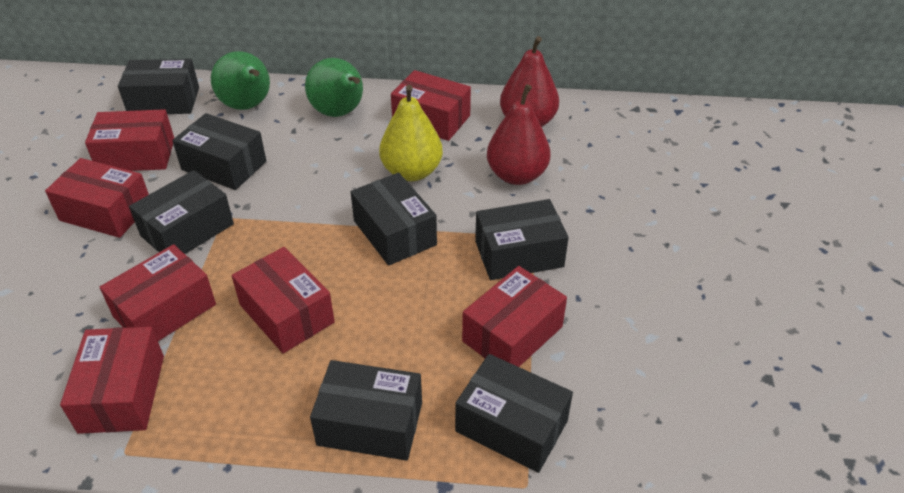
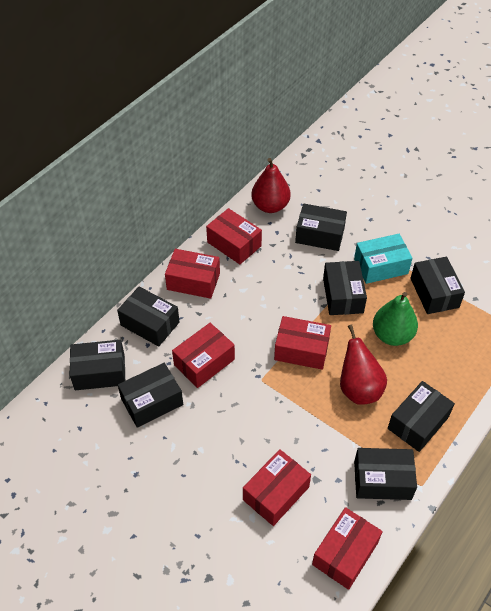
black box: [118,59,199,114] [129,170,234,254] [172,113,266,190] [310,360,422,461] [351,173,437,266] [455,354,573,473] [475,199,569,280] = 7 -> [70,340,125,390] [117,286,180,347] [118,363,183,428] [295,204,347,251] [323,261,367,315] [354,448,417,500] [388,381,455,452] [411,257,465,314] = 8
green pear: [211,51,270,110] [305,58,363,117] = 2 -> [373,292,418,346] = 1
red box: [45,158,149,238] [60,327,164,434] [85,109,174,171] [100,244,216,341] [232,247,335,353] [391,70,471,141] [462,266,567,367] = 7 -> [165,249,220,299] [172,323,235,388] [206,208,262,264] [243,449,311,526] [274,316,331,370] [312,507,382,590] = 6
turquoise box: none = 0 -> [354,234,413,284] = 1
yellow pear: [379,85,443,181] = 1 -> none = 0

